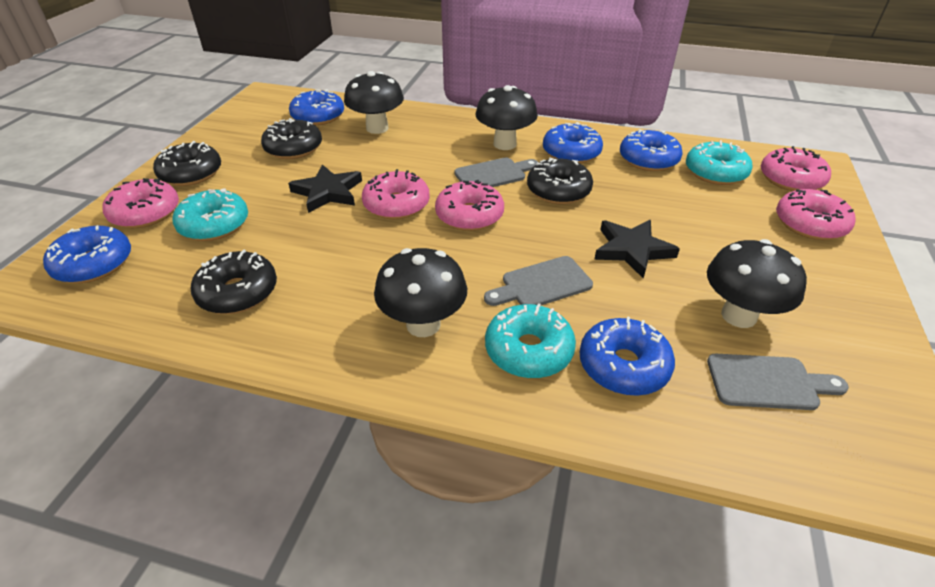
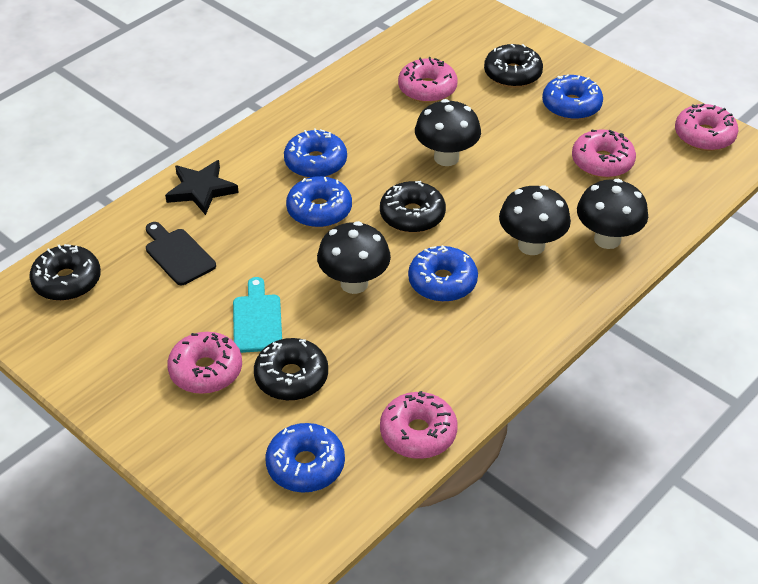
black cutting board: none = 0 -> [146,222,216,285] = 1
black star: [288,164,362,213] [594,220,680,278] = 2 -> [165,160,239,215] = 1
grey cutting board: [454,157,539,187] [484,256,593,306] [707,354,849,410] = 3 -> none = 0
turquoise cutting board: none = 0 -> [233,277,282,353] = 1
turquoise donut: [172,188,248,241] [485,303,576,378] [686,140,752,185] = 3 -> none = 0

